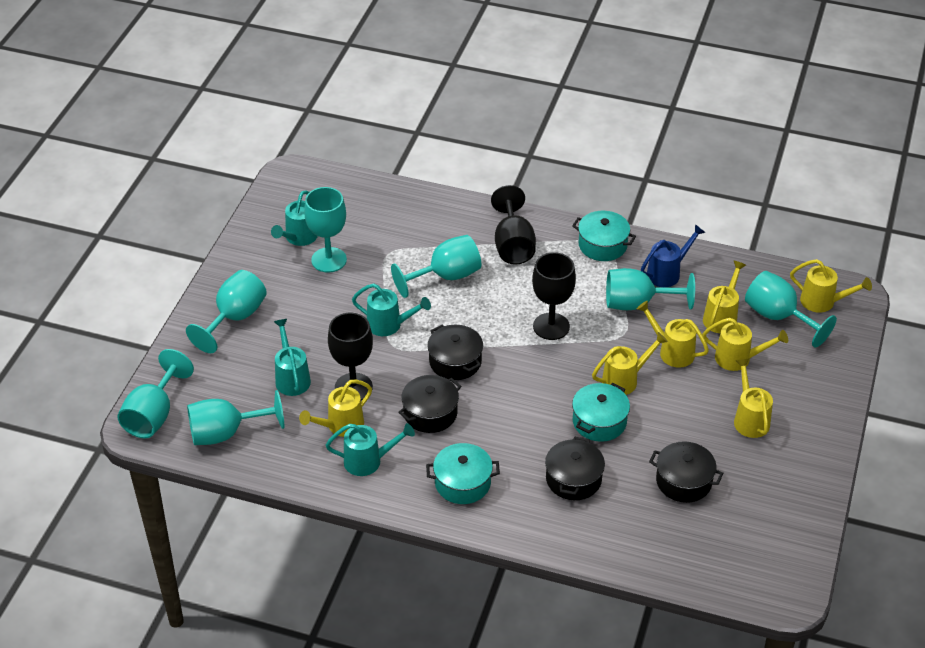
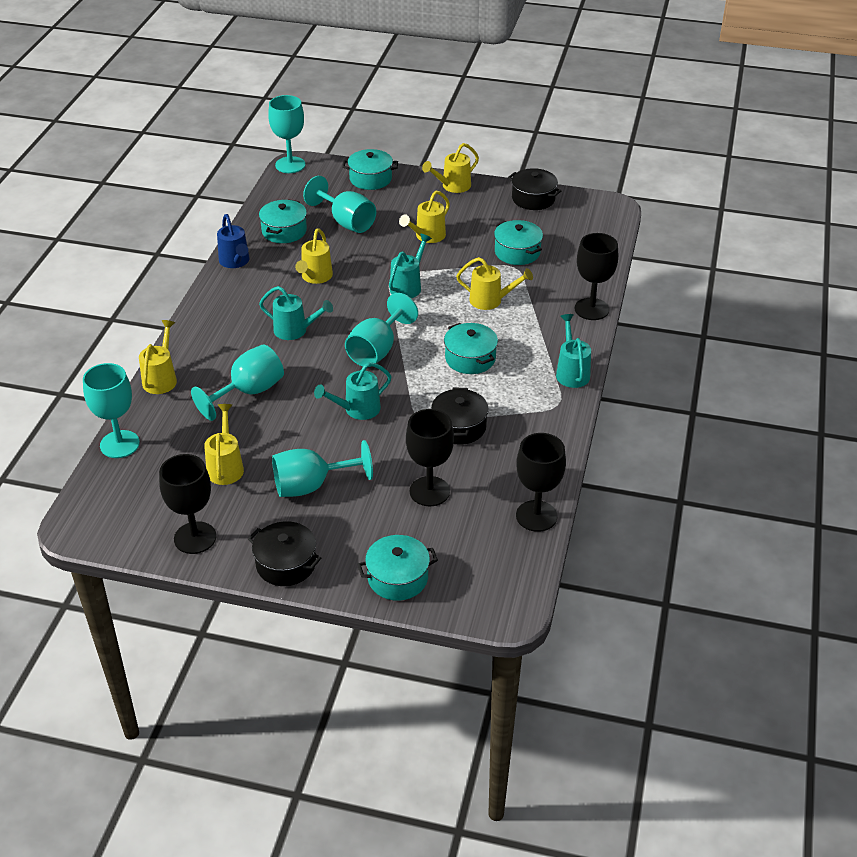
black goblet: [328,313,373,400] [491,185,536,265] [532,252,576,340] = 3 -> [159,454,216,554] [406,409,454,506] [516,433,566,532] [575,233,618,320] = 4
black pot: [398,375,461,433] [427,325,483,380] [545,436,605,500] [649,441,723,503] = 4 -> [248,521,321,586] [431,388,489,445] [508,168,561,210] = 3
turquoise goblet: [118,349,194,439] [186,270,267,353] [187,390,284,445] [304,187,347,273] [391,235,481,298] [606,268,695,310] [745,271,837,348] = 7 -> [83,363,140,458] [191,344,284,421] [268,95,305,173] [272,440,373,497] [303,176,376,233] [345,293,418,367] = 6
turquoise pot: [426,443,500,504] [572,211,636,261] [572,383,630,442] = 3 -> [259,199,307,243] [342,149,398,190] [357,535,438,601] [444,323,498,374] [494,220,543,265] = 5
yellow watering can: [299,380,372,437] [592,332,668,395] [637,301,709,368] [702,318,788,371] [703,261,746,333] [734,358,773,438] [790,259,872,313] = 7 -> [139,320,177,394] [204,404,244,485] [295,228,333,284] [399,191,450,243] [422,143,479,193] [456,257,533,310] = 6

